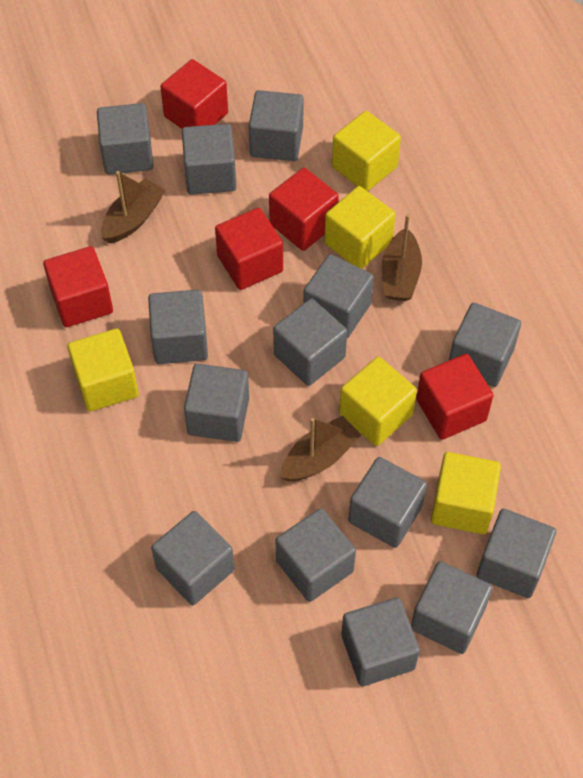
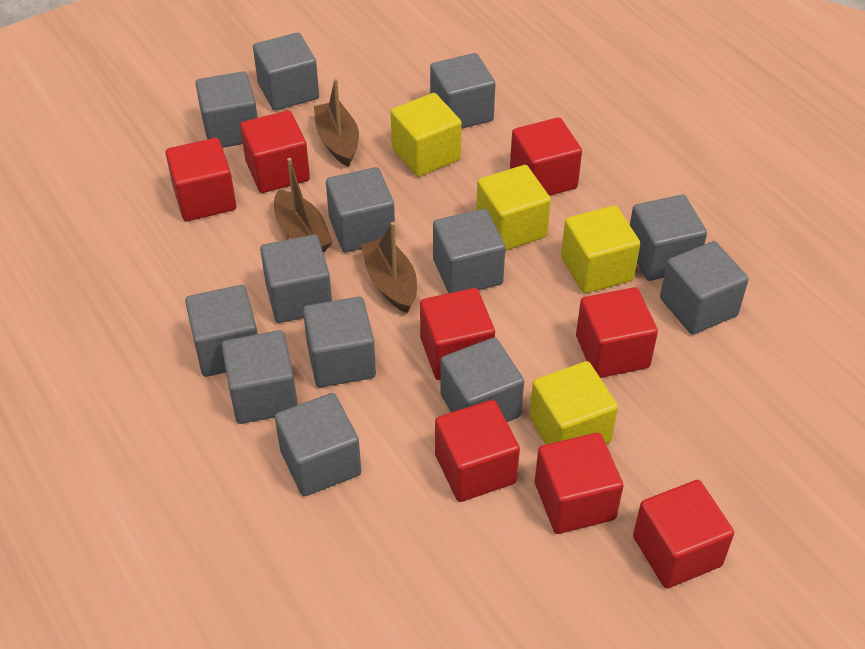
grey cube: [97,103,154,175] [148,290,208,364] [151,511,234,605] [182,124,236,195] [184,364,249,442] [249,90,304,161] [273,298,347,386] [275,508,356,602] [303,254,374,338] [341,597,420,686] [349,457,427,548] [411,561,493,654] [449,303,521,387] [477,509,556,598] = 14 -> [185,285,257,377] [196,71,258,148] [222,330,298,424] [253,33,319,111] [260,235,332,323] [275,393,361,496] [303,297,376,388] [326,167,395,252] [430,53,495,129] [433,209,505,293] [440,337,524,422] [630,195,707,281] [660,241,749,335] = 13
red cube: [43,246,113,327] [160,59,228,129] [215,208,283,290] [269,168,339,251] [416,354,494,440] = 5 -> [165,138,236,221] [240,110,310,193] [420,288,495,380] [435,400,520,502] [510,117,582,196] [535,433,623,534] [576,287,658,378] [633,480,734,589] = 8
yellow cube: [67,328,139,412] [324,186,396,269] [332,111,401,191] [339,357,417,446] [431,452,501,534] = 5 -> [391,93,462,177] [476,165,551,251] [529,361,618,444] [561,205,640,294] = 4

